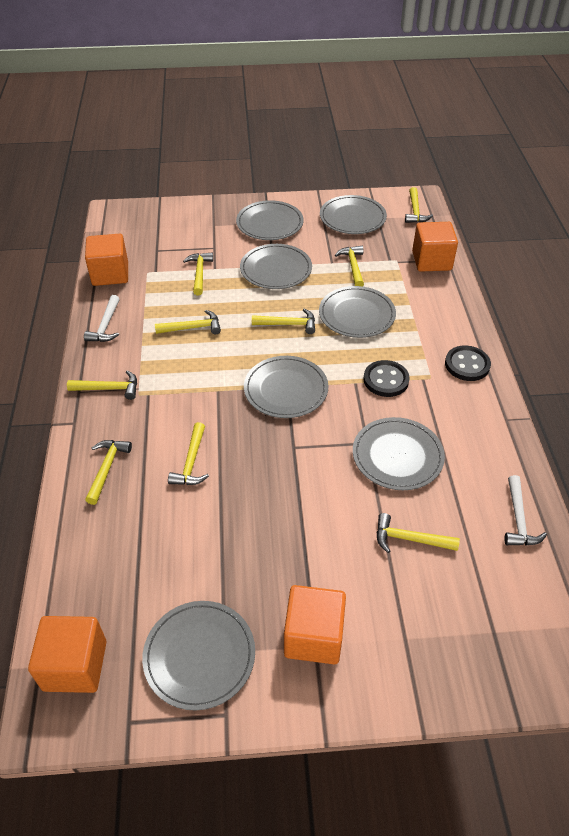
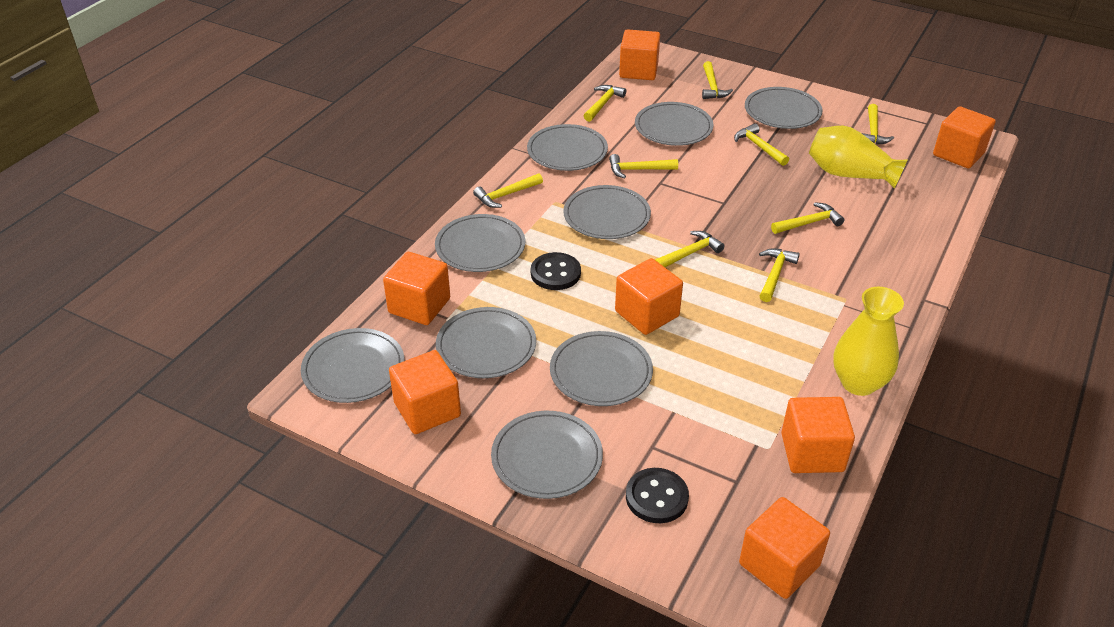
grey plate: [142,601,255,711] [236,200,304,240] [240,244,312,289] [244,356,328,418] [319,286,396,338] [320,195,387,234] [353,417,445,490] = 7 -> [301,328,405,403] [435,214,525,272] [436,307,536,378] [491,411,603,499] [527,124,608,171] [550,331,653,406] [563,185,651,239] [635,102,713,146] [745,87,823,129] = 9
orange cube: [28,616,106,693] [85,234,128,286] [284,585,346,664] [412,222,458,272] = 4 -> [383,252,450,325] [389,350,461,434] [615,258,683,335] [619,29,660,80] [739,497,830,599] [781,397,855,473] [933,106,996,168] = 7
white hammer: [84,295,120,342] [504,475,547,545] = 2 -> none = 0
yellow vase: none = 0 -> [809,126,908,189] [833,287,904,396] = 2

